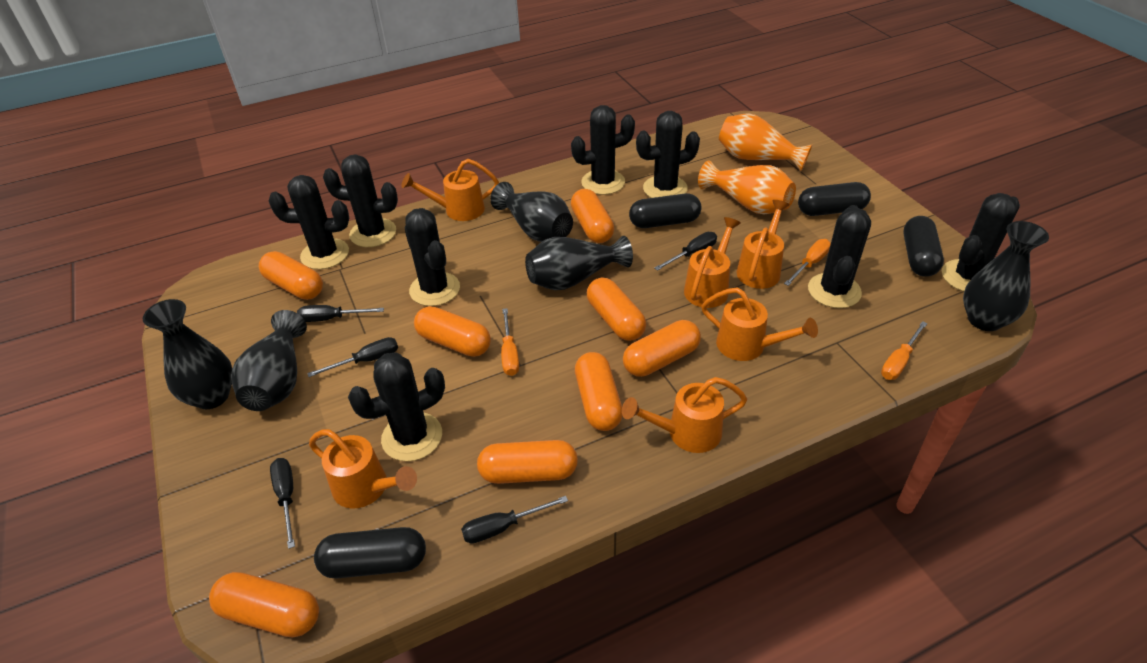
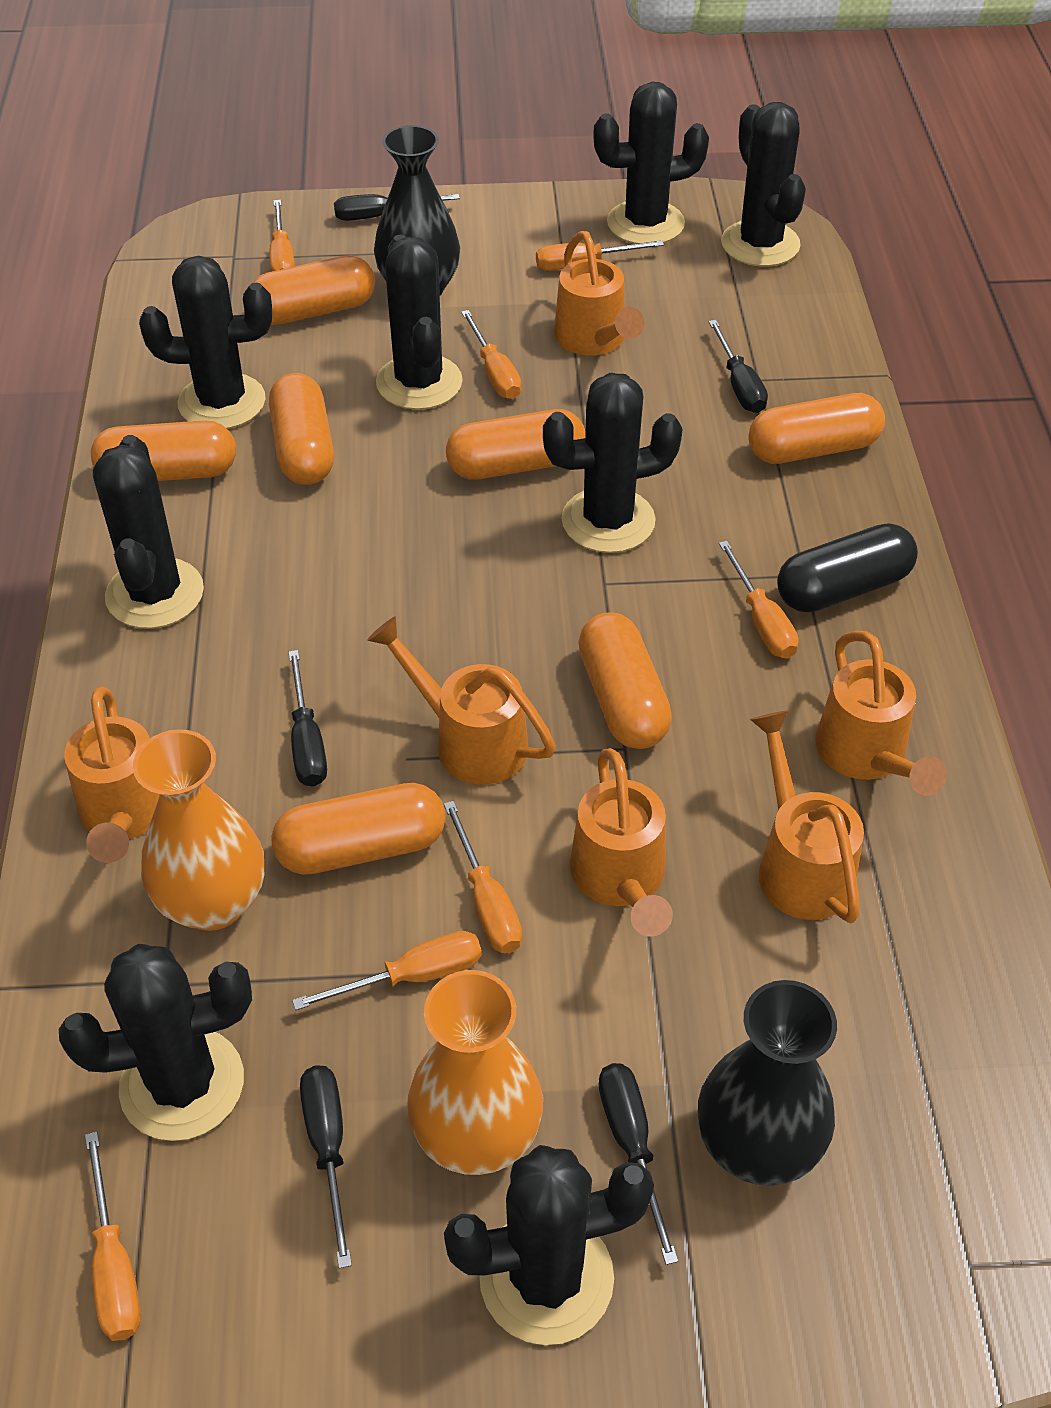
black capsule: [314,527,426,578] [629,193,702,228] [798,182,871,216] [903,216,944,277] = 4 -> [777,523,918,612] = 1
black vase: [143,299,233,409] [231,310,307,411] [490,182,573,242] [525,236,633,290] [963,221,1049,331] = 5 -> [374,125,460,296] [698,980,837,1186] = 2
orange capsule: [209,572,319,637] [259,251,323,300] [414,306,491,357] [477,440,578,484] [571,189,614,243] [575,352,623,431] [587,278,646,341] [623,320,701,377] = 8 -> [91,420,236,481] [253,255,375,325] [269,373,334,485] [271,783,446,875] [446,409,586,480] [578,613,672,749] [748,393,885,464] = 7
orange screwdriver: [501,308,519,376] [784,239,831,286] [881,321,927,380] = 3 -> [85,1132,141,1341] [269,200,295,272] [292,931,482,1010] [444,801,522,953] [461,310,521,399] [536,240,664,271] [719,541,798,658] = 7

